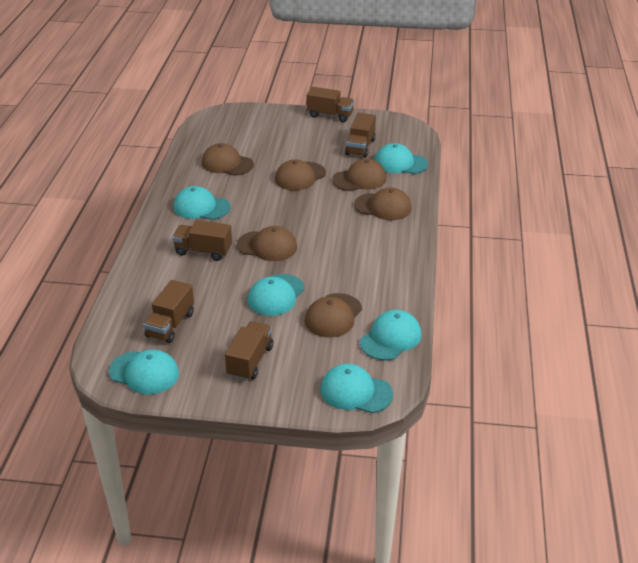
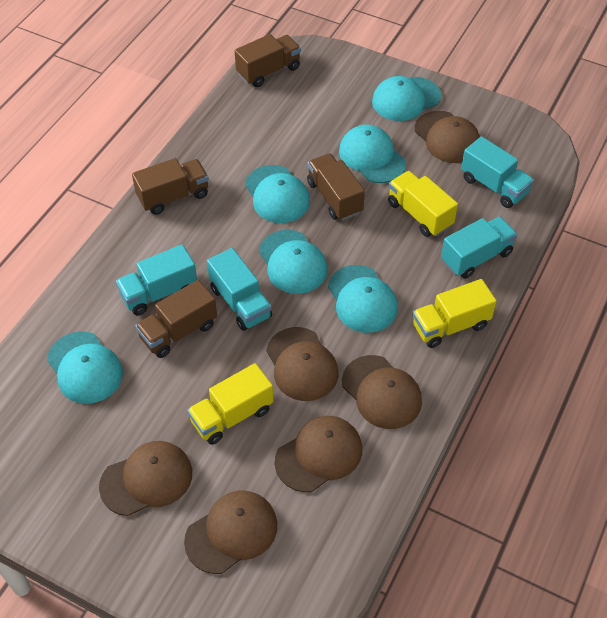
brown truck: [143,280,194,343] [172,220,232,261] [225,321,273,381] [307,87,354,122] [345,113,376,158] = 5 -> [132,158,209,215] [135,280,217,358] [235,34,301,87] [307,153,365,221] = 4
turquoise truck: none = 0 -> [116,244,197,315] [207,248,272,331] [441,216,517,279] [461,136,534,208] = 4
yellow truck: none = 0 -> [187,363,273,445] [388,171,458,237] [412,279,497,348] = 3

